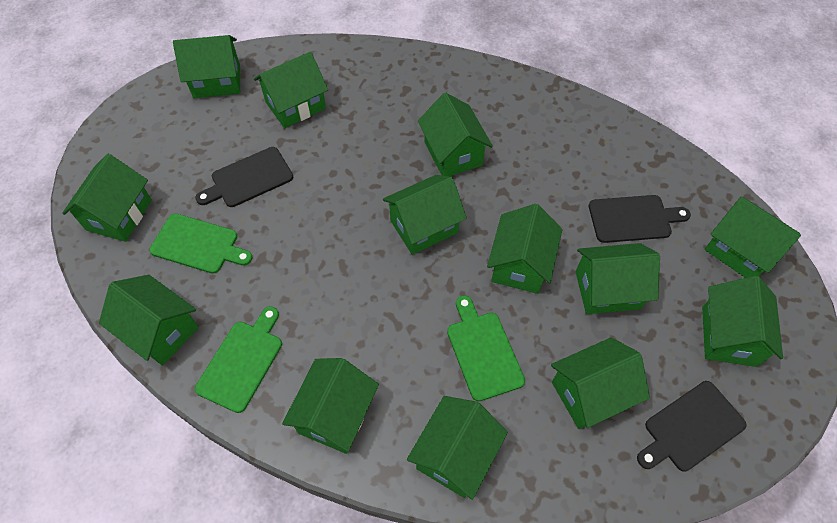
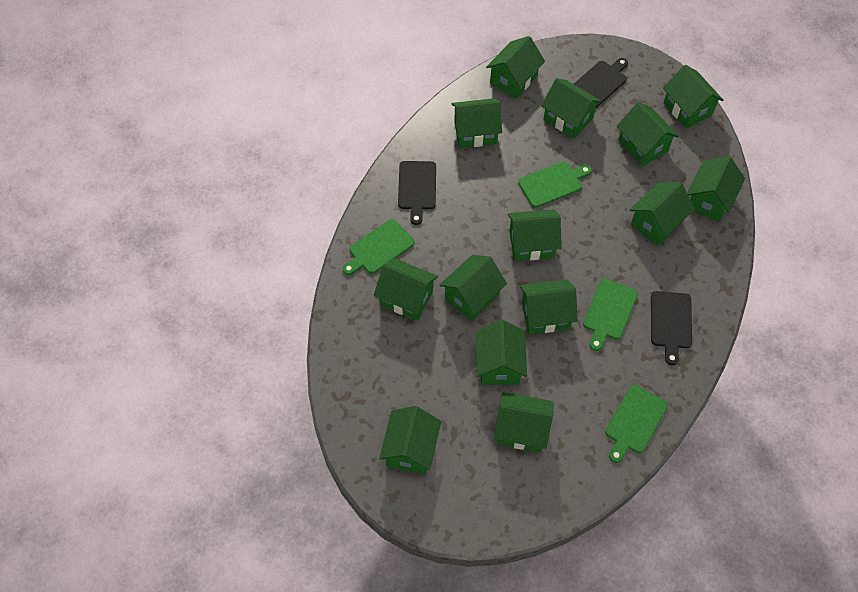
green cutting board: [149,213,253,274] [195,306,282,413] [447,295,525,402] = 3 -> [342,219,415,275] [518,161,592,208] [583,279,638,351] [605,385,668,463] = 4
green house: [62,154,152,242] [99,275,199,366] [173,35,240,98] [254,52,328,128] [282,358,379,454] [383,175,467,255] [407,396,508,500] [418,93,493,176] [487,204,562,294] [551,337,650,429] [576,243,660,314] [702,276,783,367] [705,197,801,278] = 13 -> [374,258,438,321] [379,406,441,475] [439,255,507,321] [452,98,502,148] [476,320,527,385] [486,36,545,99] [494,392,554,452] [508,209,561,261] [520,279,578,334] [541,78,602,139] [617,102,679,166] [629,182,694,245] [663,65,724,129] [687,156,745,222] = 14

